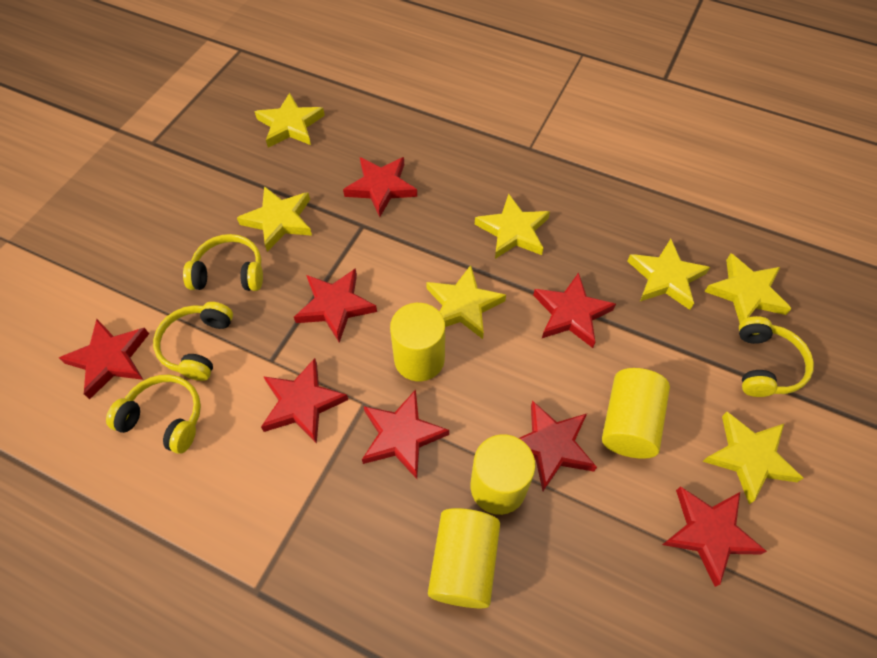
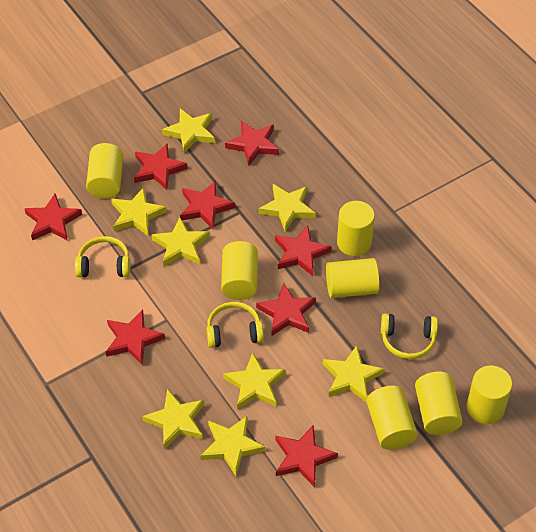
yellow cylinder: [390,303,445,381] [428,508,500,608] [470,434,536,515] [602,368,670,459] = 4 -> [86,143,123,198] [221,241,258,300] [326,258,380,298] [337,201,375,256] [366,386,418,450] [415,372,463,435] [467,366,512,424] = 7
yellow headphones: [106,375,201,454] [153,302,233,381] [183,234,263,291] [739,316,814,397] = 4 -> [75,236,130,277] [207,302,264,348] [381,313,438,359] = 3
yellow star: [237,186,312,252] [255,93,325,148] [426,265,506,339] [475,194,550,259] [627,239,710,310] [703,412,803,504] [704,253,792,323] = 7 -> [111,187,167,236] [142,389,204,449] [151,217,210,266] [162,109,215,153] [200,415,265,476] [223,353,285,409] [259,184,316,232] [322,345,384,402] = 8

